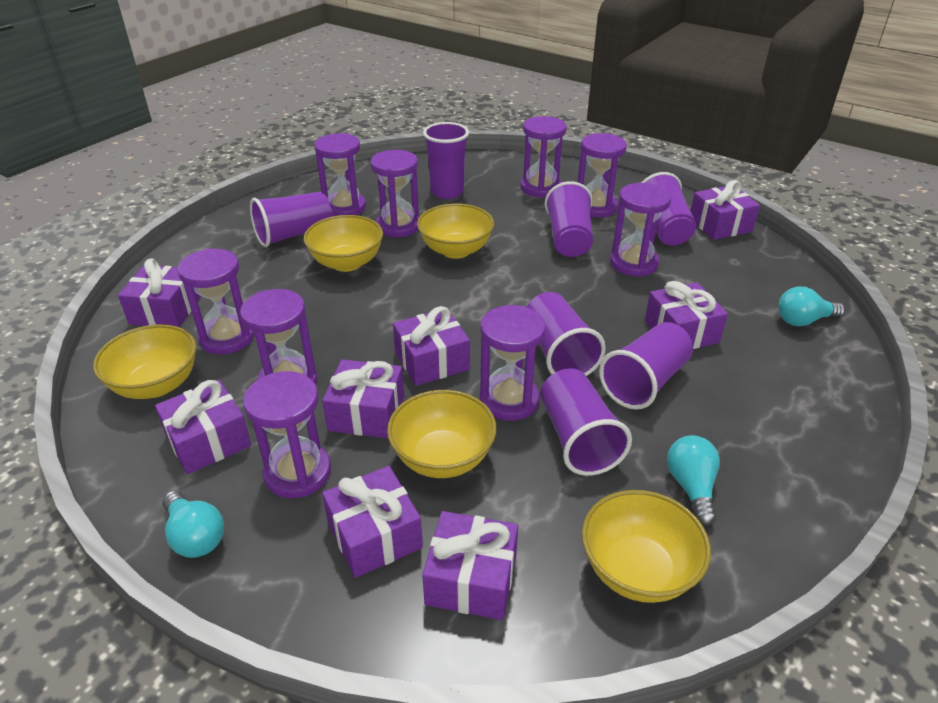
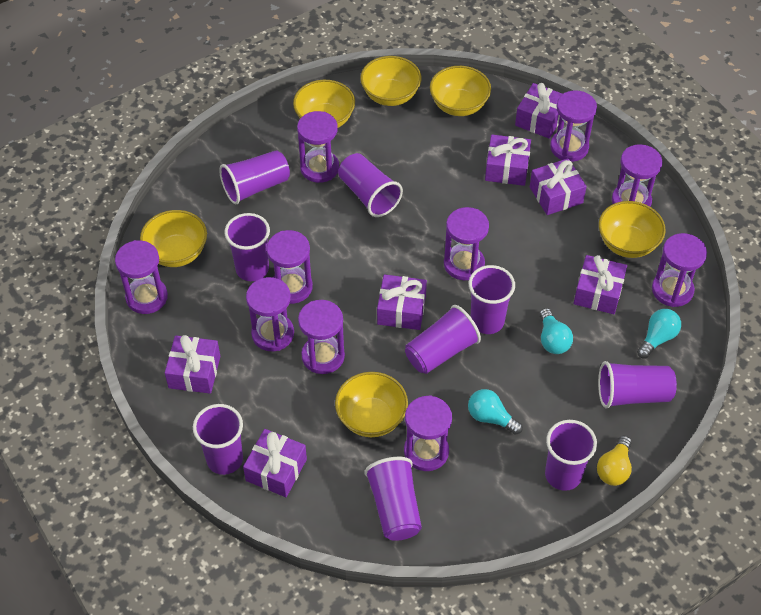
purple cup: [250,192,332,247] [423,122,469,199] [527,292,606,376] [541,368,632,476] [545,181,593,257] [599,322,693,410] [641,172,696,246] = 7 -> [193,404,243,475] [219,150,290,204] [225,213,270,281] [338,153,403,217] [364,457,422,541] [405,305,481,374] [469,265,515,334] [545,420,597,491] [598,361,677,409] = 9
purple gift: [118,258,201,327] [155,380,251,474] [322,359,404,438] [322,466,423,578] [393,306,470,386] [422,511,518,620] [645,281,728,349] [691,180,760,240] = 8 -> [165,335,221,394] [243,429,307,497] [377,274,427,330] [485,135,531,186] [515,83,563,139] [530,158,587,215] [574,255,627,314] = 7
purple hourglass: [177,248,255,354] [240,289,318,385] [243,371,331,498] [314,133,366,217] [370,150,419,238] [480,305,546,421] [520,116,567,198] [578,133,627,218] [610,183,671,277] = 9 -> [115,240,168,314] [246,277,294,351] [266,230,313,304] [297,111,339,183] [298,300,345,374] [404,395,452,471] [444,207,489,280] [550,91,597,162] [612,144,662,207] [652,233,707,307] = 10
yellow bowl: [93,324,196,399] [304,215,383,272] [387,390,497,478] [417,203,494,259] [582,490,711,603] = 5 -> [140,210,207,267] [293,80,355,128] [335,372,408,437] [360,56,421,106] [430,66,491,116] [599,201,666,258] = 6
yellow light bulb: none = 0 -> [597,436,632,486] = 1

